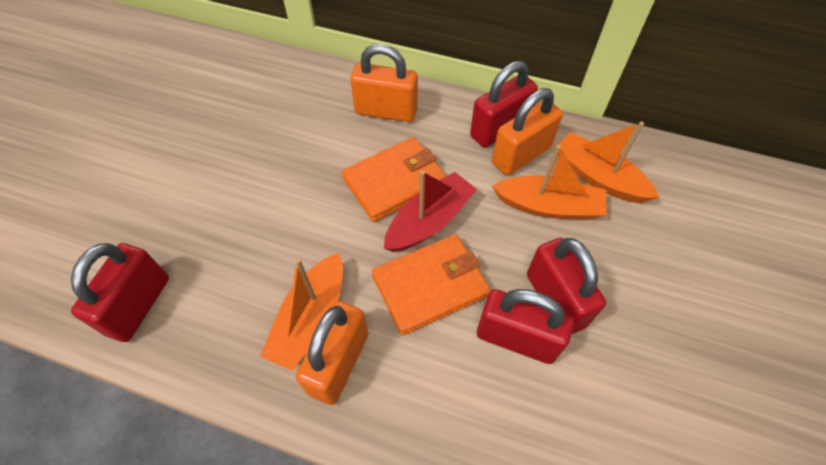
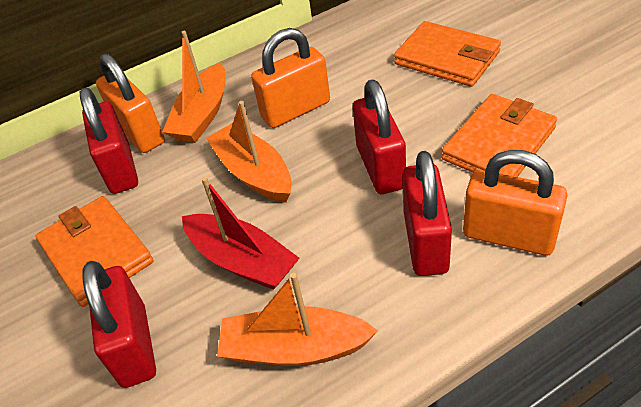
orange wallet: [342,137,446,222] [372,234,490,335] = 2 -> [36,196,153,307] [394,21,501,87] [442,94,557,177] = 3

